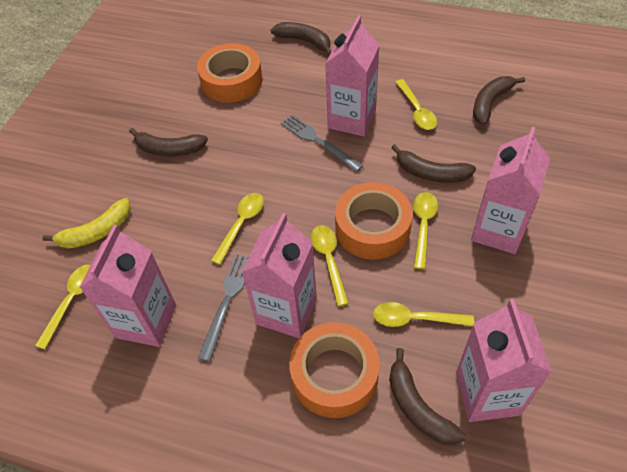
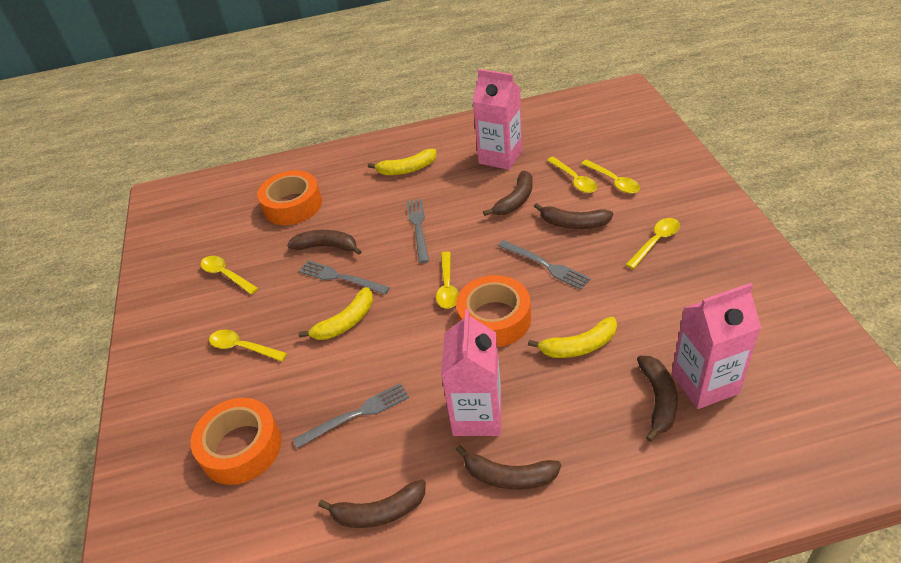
brown banana: [129,128,208,156] [271,22,331,55] [389,348,466,445] [391,144,476,183] [473,76,525,125] = 5 -> [287,230,362,255] [318,479,426,528] [456,445,561,490] [483,171,533,216] [534,203,613,229] [637,356,678,442] = 6
grey fork: [198,254,249,362] [281,114,363,172] = 2 -> [293,383,409,448] [299,260,390,295] [406,199,429,263] [498,240,591,290] = 4
pink carton: [79,225,176,347] [242,213,317,338] [325,15,379,137] [456,299,552,422] [471,127,551,254] = 5 -> [441,309,502,436] [473,69,522,170] [672,283,761,409] = 3
yellow banana: [42,198,131,249] = 1 -> [299,287,373,340] [368,149,436,175] [528,317,617,358] = 3

